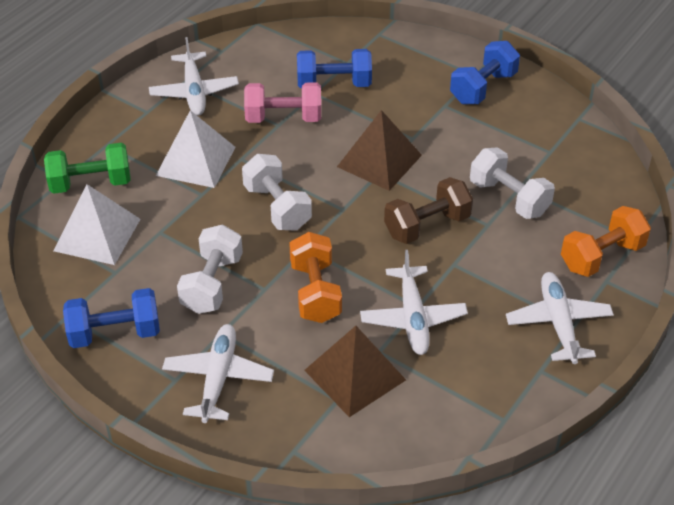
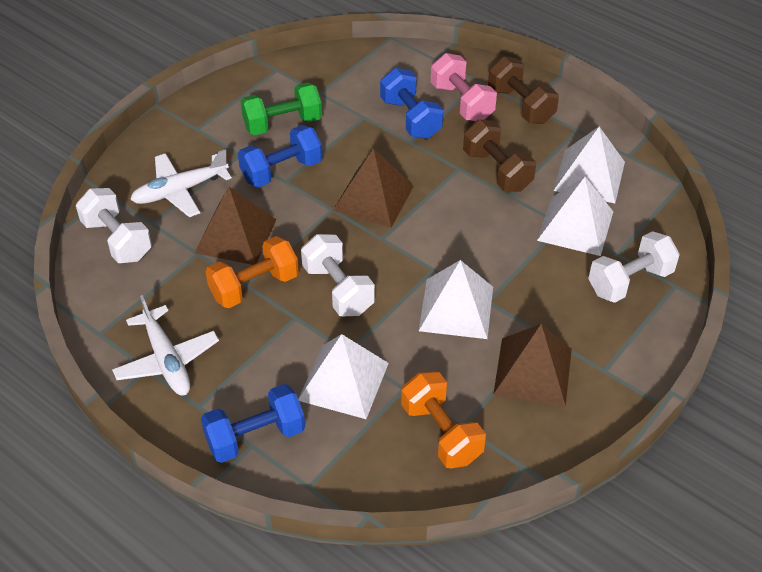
brown dumbbell: [384,177,473,244] = 1 -> [463,120,536,192] [488,57,559,124] = 2
brown pyramid: [304,326,406,417] [337,110,422,191] = 2 -> [194,187,277,265] [333,148,414,228] [493,324,572,406] = 3
white plane: [149,37,239,115] [162,324,274,423] [360,250,468,355] [506,272,614,364] = 4 -> [112,295,219,395] [130,150,232,217] = 2
white pyramid: [54,184,140,265] [156,110,235,188] = 2 -> [298,334,389,419] [419,260,493,339] [537,177,613,256] [553,127,625,203] = 4

